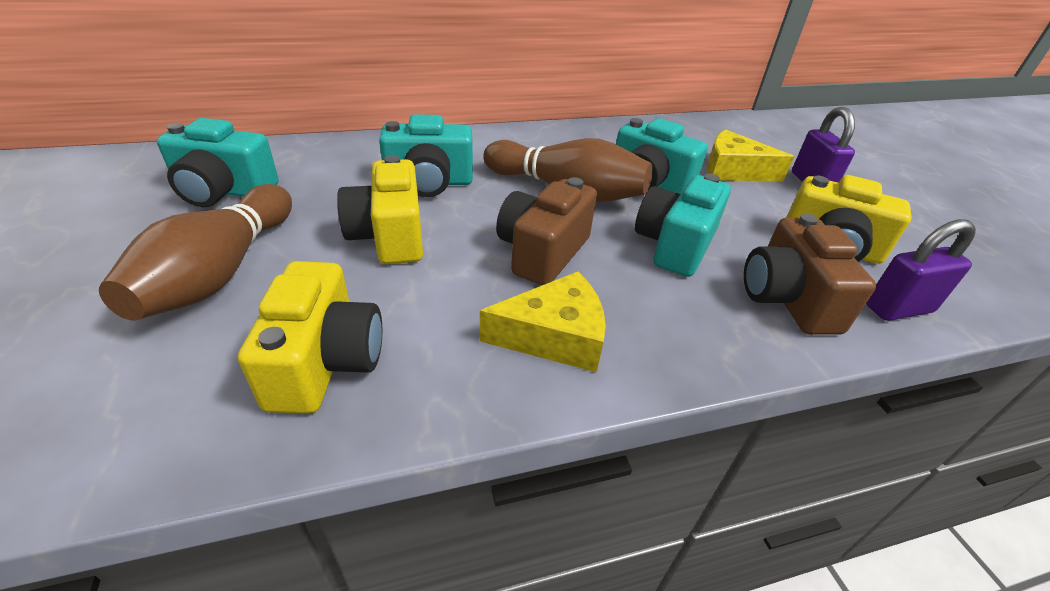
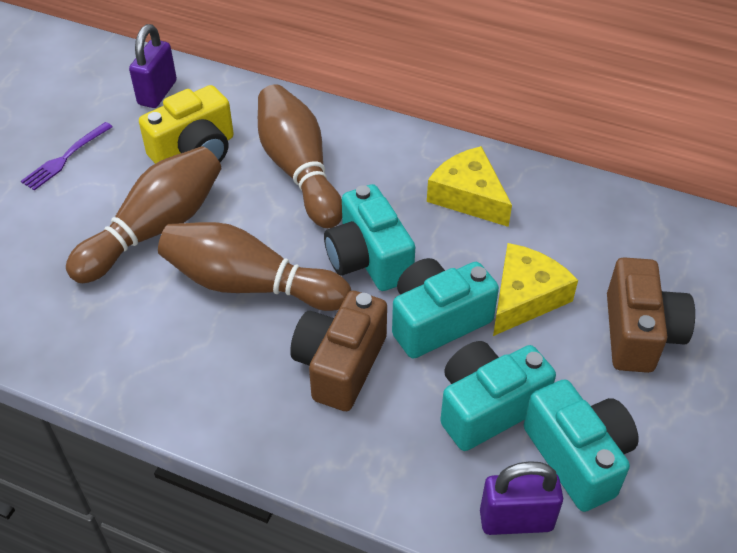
brown bowling pin: [99,184,292,320] [483,138,652,202] = 2 -> [66,146,221,283] [158,222,351,311] [258,84,342,228] = 3
purple fork: none = 0 -> [21,122,113,191] = 1
yellow camera: [238,261,382,414] [337,155,423,264] [786,175,912,264] = 3 -> [139,85,234,164] = 1

